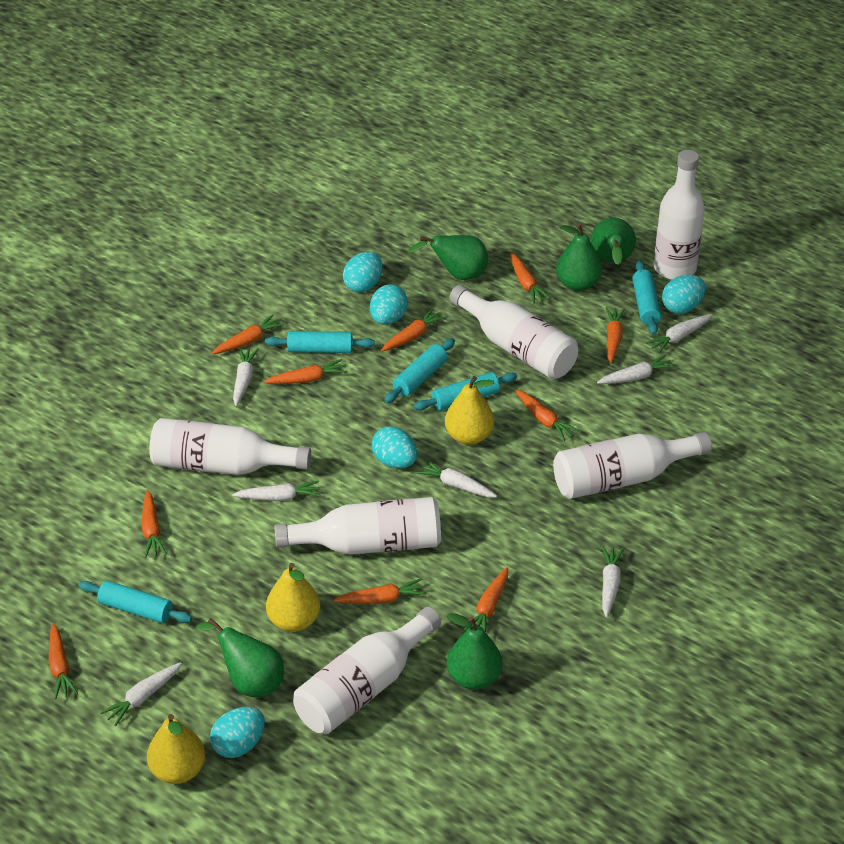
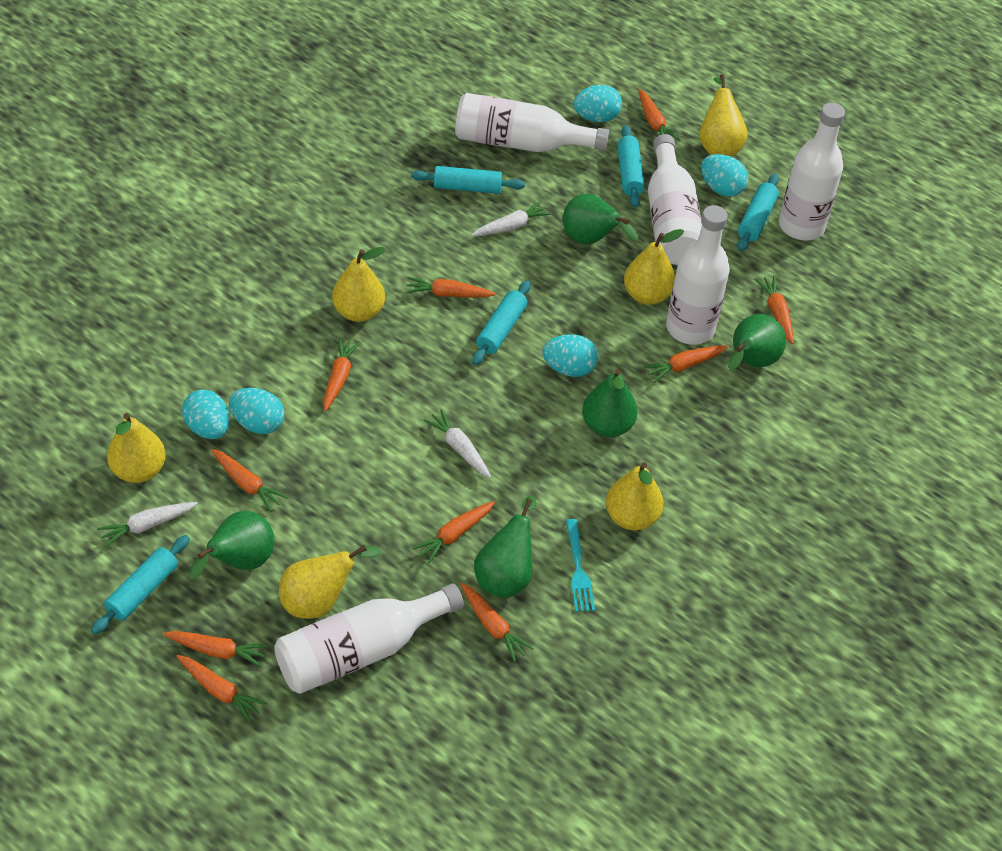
turquoise fork: none = 0 -> [566,519,595,612] = 1
white bottle: [149,418,311,475] [274,497,441,555] [293,607,441,734] [449,285,578,379] [553,432,712,499] [654,150,705,280] = 6 -> [274,584,464,694] [455,93,609,152] [648,134,702,265] [666,205,730,345] [779,103,845,240] = 5
white carrot: [100,662,182,726] [232,481,321,501] [233,347,259,406] [415,459,497,497] [597,355,676,384] [602,546,624,617] [646,314,712,354] = 7 -> [97,502,198,547] [423,409,491,478] [472,201,552,236] = 3
yellow pear: [147,714,205,784] [266,563,320,632] [445,376,494,445] = 3 -> [107,413,166,483] [279,545,381,619] [332,247,385,322] [606,462,663,530] [624,229,684,305] [699,74,748,156] = 6

